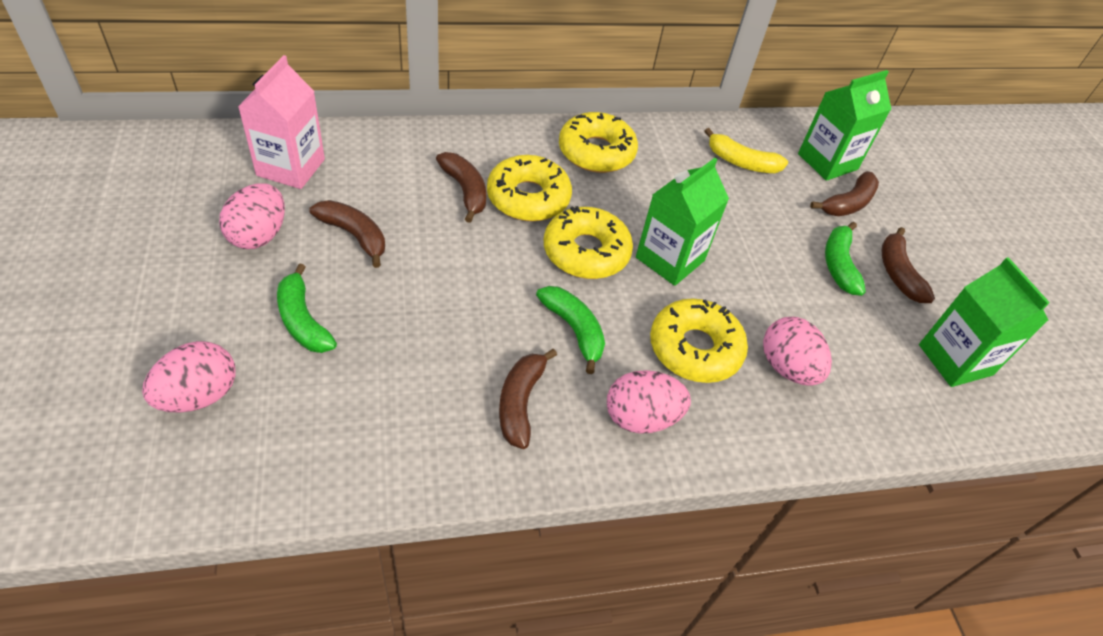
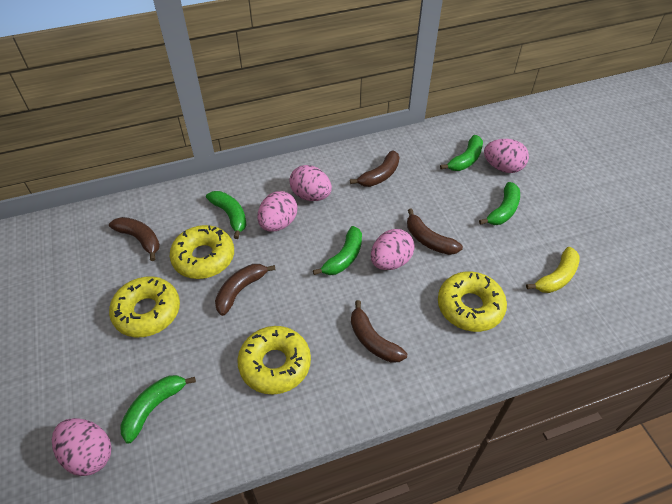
green banana: [277,263,337,353] [536,286,605,374] [825,222,866,296] = 3 -> [120,375,196,444] [206,191,247,239] [313,226,362,275] [440,135,483,171] [479,182,520,225] = 5
green carton: [636,158,729,286] [798,70,891,181] [919,257,1050,387] = 3 -> none = 0
pink carton: [238,55,325,189] = 1 -> none = 0
pink egg: [142,341,236,413] [219,184,285,249] [607,370,691,434] [763,317,832,386] = 4 -> [52,418,111,476] [257,191,297,232] [289,165,332,201] [371,229,415,270] [484,139,529,173] = 5

